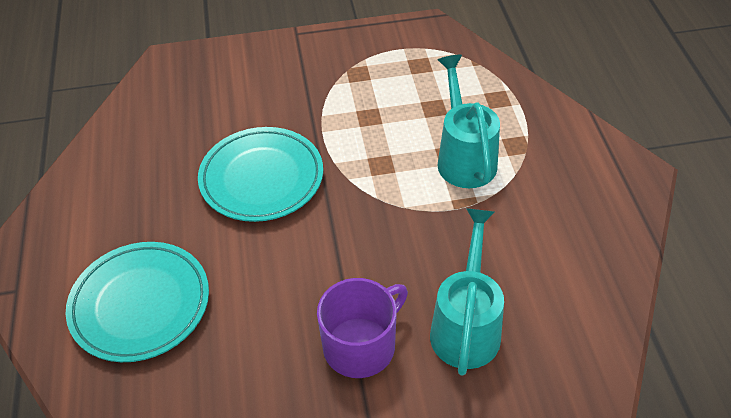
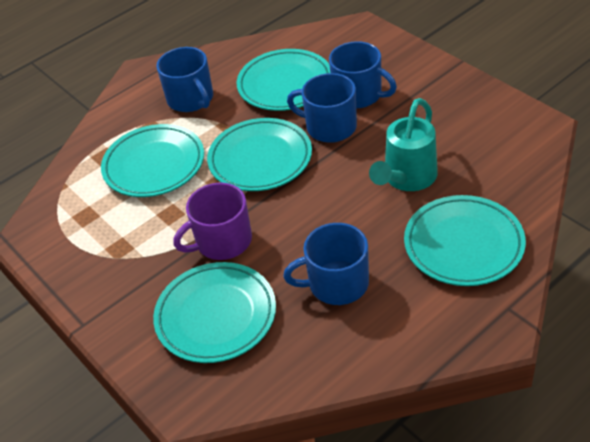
blue mug: none = 0 -> [156,47,213,112] [283,223,369,305] [287,73,357,143] [329,41,397,109] = 4
turquoise plate: [66,242,209,362] [198,127,323,222] = 2 -> [101,124,204,197] [153,262,276,363] [207,118,312,191] [237,49,330,111] [404,195,526,286] = 5
turquoise watering can: [430,208,504,376] [437,55,500,188] = 2 -> [369,98,438,191] = 1

